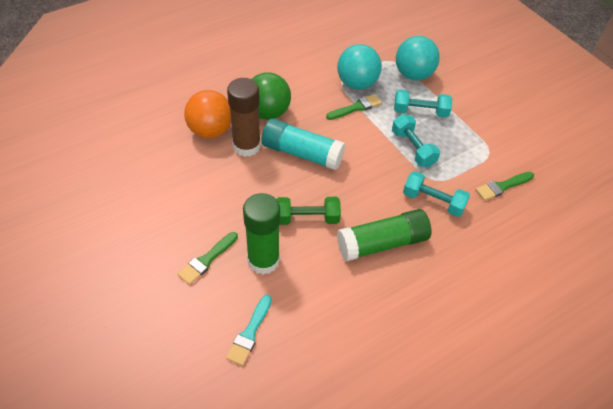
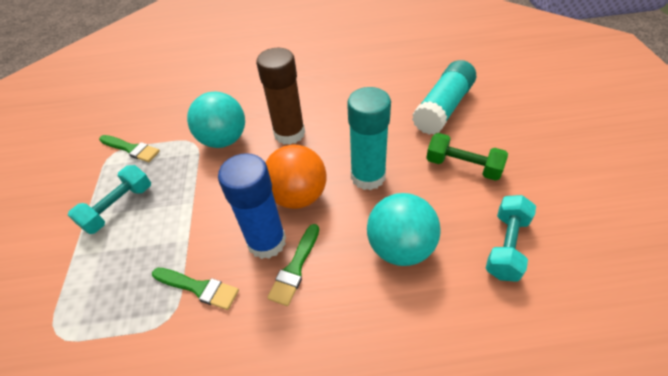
blue glue stick: none = 0 -> [218,153,286,259] = 1
green ball: [252,72,291,120] = 1 -> none = 0
green glue stick: [243,193,280,275] [337,209,432,261] = 2 -> none = 0
turquoise brush: [226,294,272,366] = 1 -> none = 0
turquoise dumbbell: [392,114,440,167] [394,90,452,118] [403,171,470,217] = 3 -> [68,165,151,234] [485,195,536,282] = 2
turquoise glue stick: [261,119,346,170] = 1 -> [347,87,391,190] [412,60,476,135] = 2

